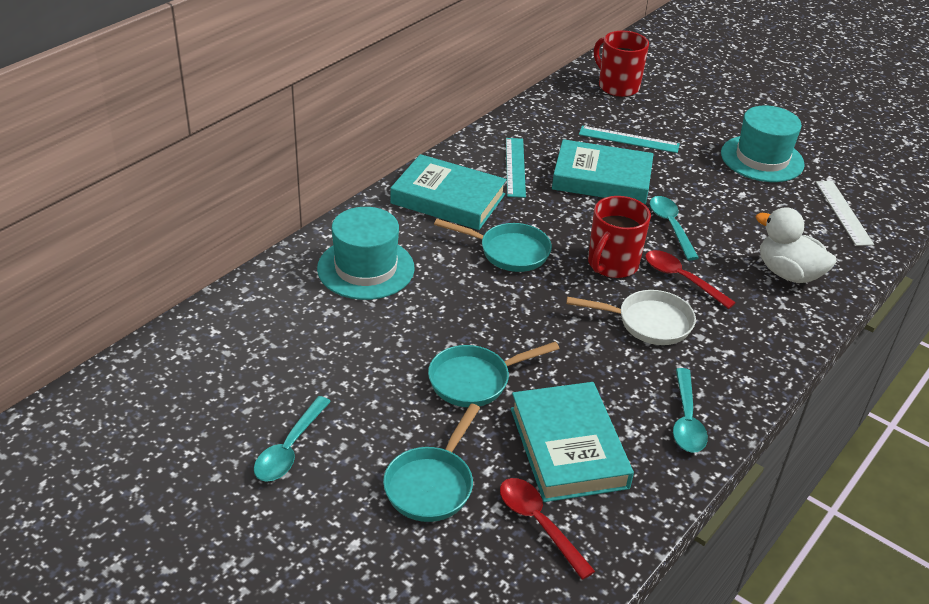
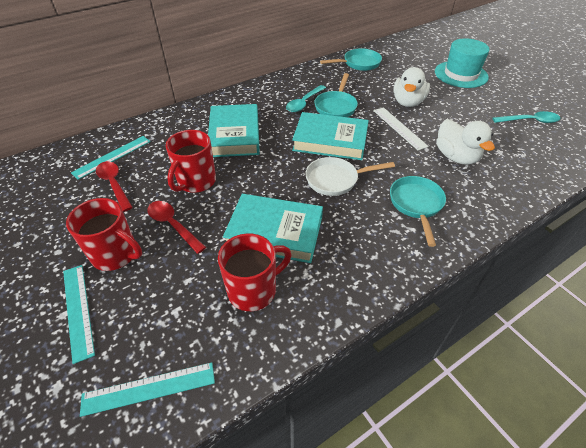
red mug: [588,196,651,278] [594,31,649,97] = 2 -> [66,198,142,271] [166,130,216,193] [218,233,291,311] = 3
turquoise hat: [317,207,415,300] [721,106,805,182] = 2 -> [435,39,490,88] = 1
turquoise ruler: [506,138,526,198] [579,126,680,153] = 2 -> [63,265,95,364] [71,136,151,180] [80,362,215,417] = 3
turquoise spoon: [254,396,331,482] [650,196,699,260] [673,368,708,453] = 3 -> [286,85,326,112] [493,111,561,123] = 2
white duck: [756,207,837,283] = 1 -> [393,67,430,107] [436,119,495,165] = 2

